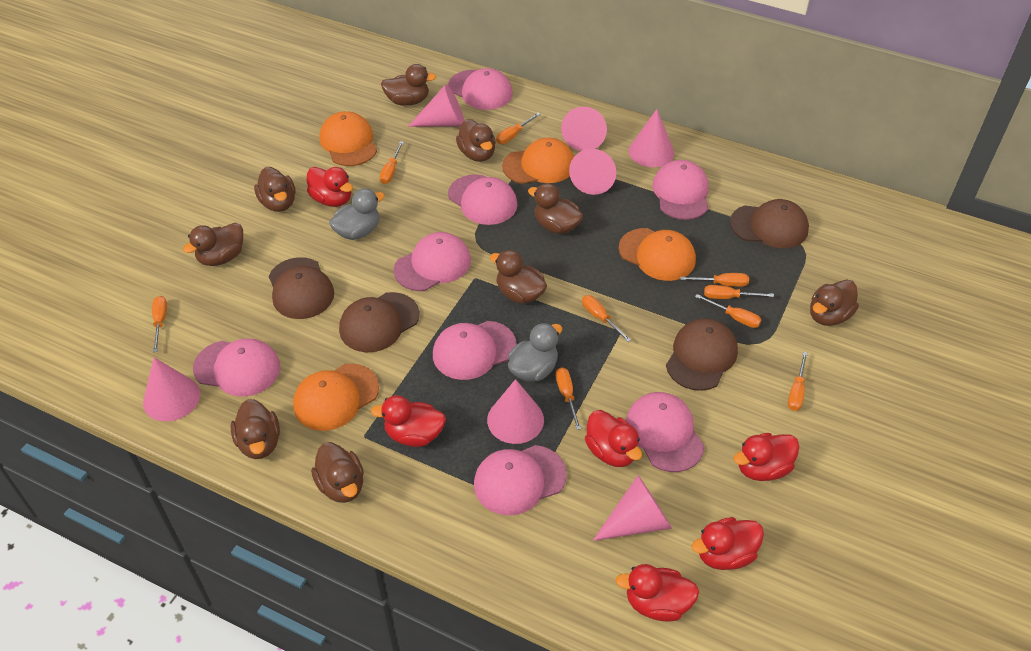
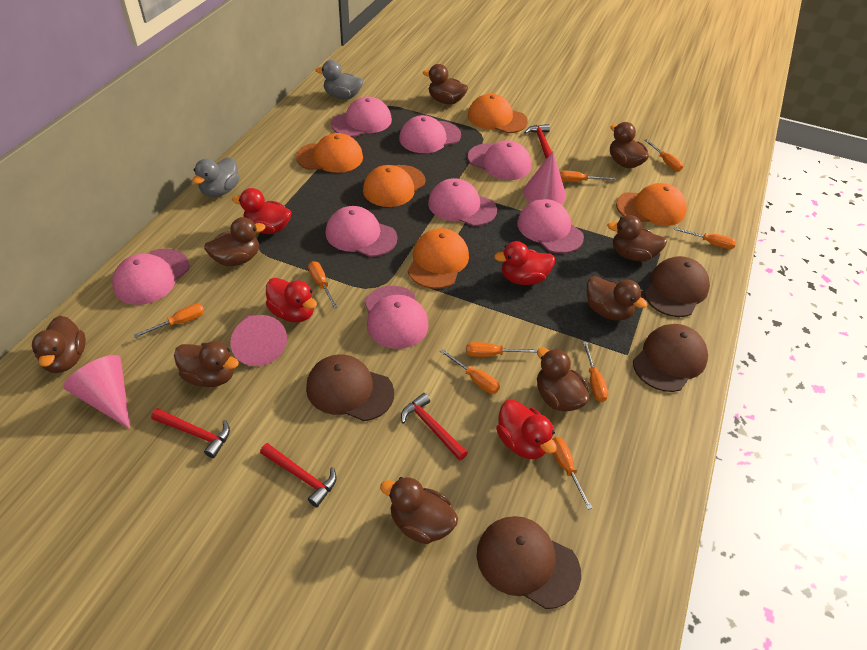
orange cap: [293,363,379,431] [320,111,377,166] [502,138,574,184] [619,228,696,281] = 4 -> [296,133,363,173] [363,165,425,207] [408,228,469,289] [468,94,528,133] [616,183,687,226] = 5
pink cone: [143,357,200,421] [408,84,465,127] [487,379,544,444] [561,106,607,151] [569,149,617,195] [593,475,672,541] [628,109,674,167] = 7 -> [63,355,130,429] [230,315,287,366] [523,151,566,204] = 3
red duck: [307,167,353,207] [371,395,446,447] [585,410,642,467] [615,564,699,621] [691,517,764,570] [733,433,800,481] = 6 -> [232,188,292,234] [266,278,317,323] [494,241,555,285] [496,399,557,459] = 4
red hammer: none = 0 -> [151,408,230,458] [260,443,336,507] [401,393,468,461] [524,124,552,159] = 4

